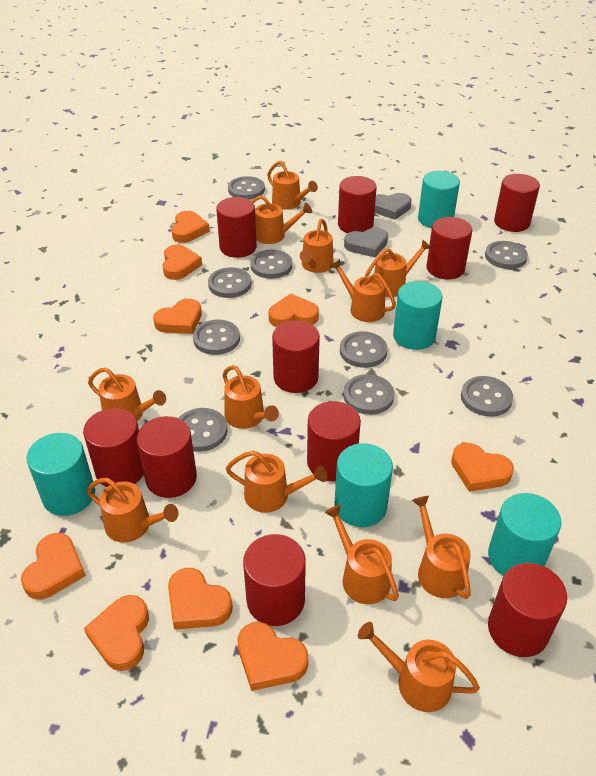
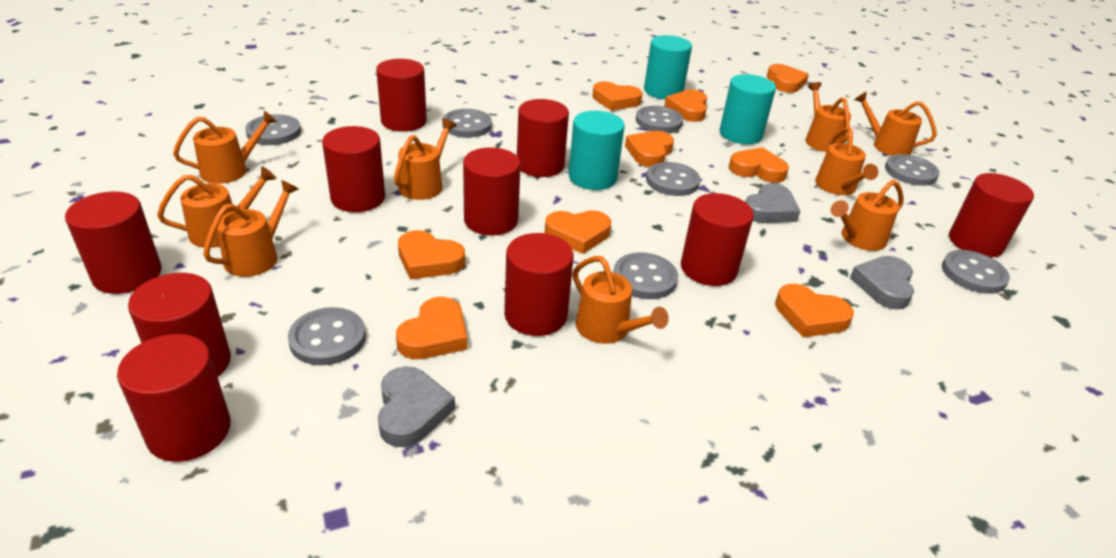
grey button: [178,408,228,452] [193,320,240,355] [208,267,251,298] [228,176,265,199] [251,250,292,279] [340,331,388,368] [344,374,394,415] [461,376,513,417] [485,241,528,269] = 9 -> [245,115,301,145] [288,307,366,365] [442,109,492,138] [613,252,678,299] [636,106,683,133] [646,162,700,196] [885,154,940,186] [942,250,1010,294] = 8
grey heart: [344,227,388,257] [375,193,412,220] = 2 -> [378,366,455,447] [745,183,800,223] [850,256,914,310] = 3
orange watering can: [87,478,178,543] [88,367,166,421] [223,365,279,429] [226,451,327,513] [252,196,312,244] [267,161,318,210] [300,219,334,273] [324,505,399,604] [330,259,396,322] [358,622,480,712] [365,239,431,297] [412,496,471,599] = 12 -> [157,166,277,248] [173,111,277,184] [203,180,299,277] [394,118,457,200] [573,256,669,344] [805,82,851,152] [815,127,878,195] [831,180,904,251] [854,92,937,156] = 9
turquoise cylinder: [27,433,95,516] [335,443,393,527] [393,281,443,350] [418,171,460,228] [488,493,561,576] = 5 -> [569,111,625,190] [644,35,692,99] [720,74,776,144] = 3

